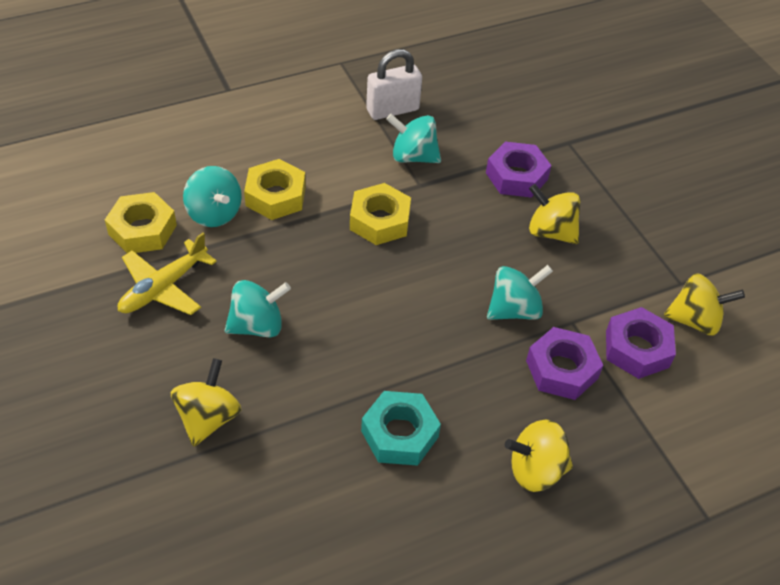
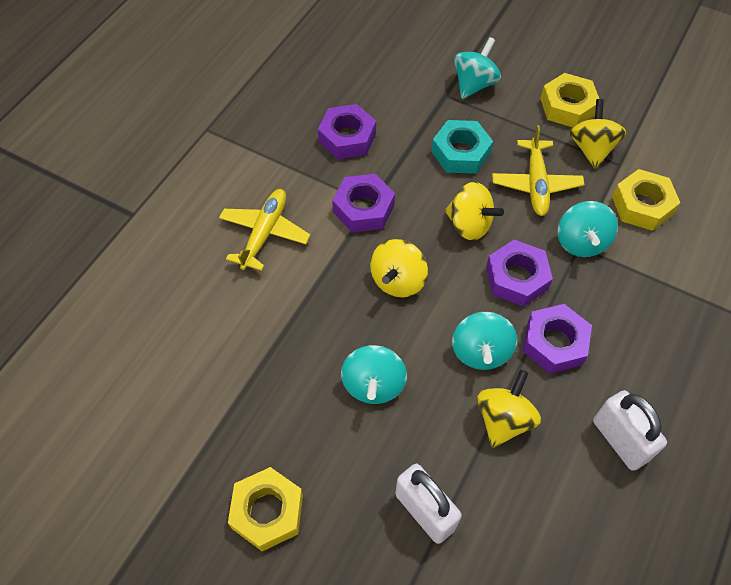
purple nut: [486,142,552,198] [526,327,603,400] [606,307,676,379] = 3 -> [318,104,376,159] [332,174,395,233] [486,240,553,307] [523,304,592,374] = 4
white padlock: [366,49,422,120] = 1 -> [396,464,462,544] [593,390,667,471] = 2
yellow plane: [118,233,217,315] = 1 -> [219,189,311,271] [492,125,585,216] = 2

